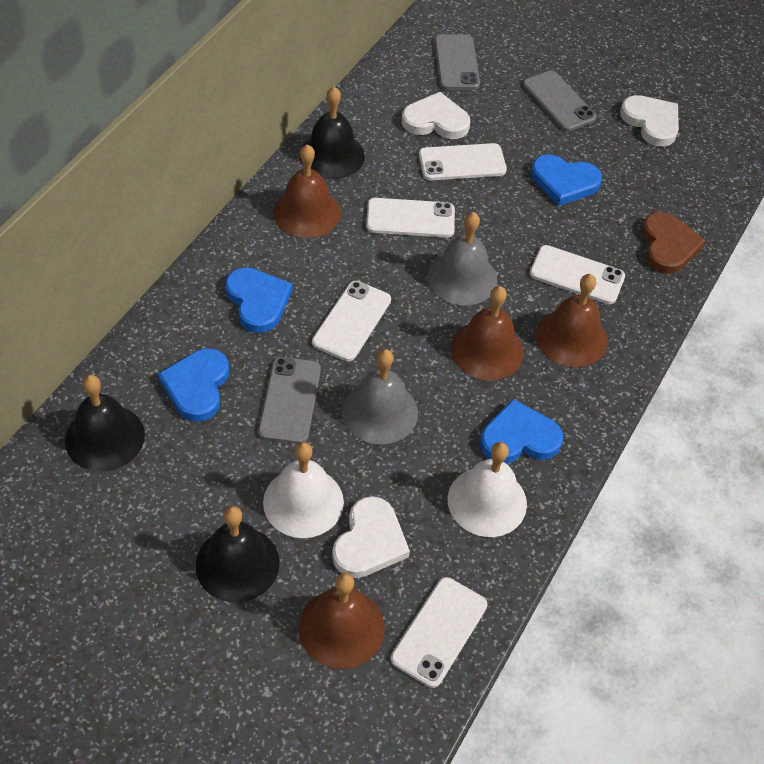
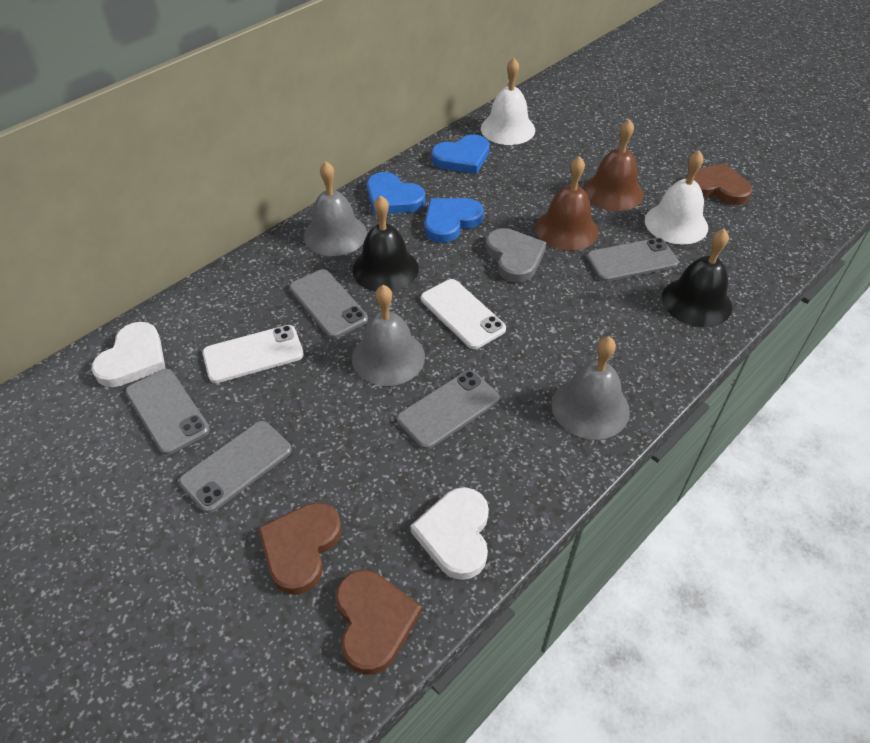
black bell: [65,375,145,471] [195,506,280,603] [299,87,365,179] = 3 -> [352,195,419,292] [662,229,732,327] = 2
blue heart: [158,349,229,421] [225,267,292,333] [480,399,563,463] [531,154,602,206] = 4 -> [367,172,425,215] [425,198,484,243] [431,134,490,174] = 3
brown bell: [273,144,341,238] [299,573,385,669] [451,286,523,380] [536,274,608,367] = 4 -> [535,156,599,251] [583,119,644,211] = 2
brown heart: [642,212,706,274] = 1 -> [258,502,342,595] [335,570,422,675] [686,163,753,205] = 3
grey bell: [342,349,418,444] [428,212,497,305] = 2 -> [304,161,367,256] [352,285,425,386] [552,337,630,440] = 3
grey heart: none = 0 -> [485,228,547,283] = 1
grey phone: [258,357,321,444] [434,34,480,90] [523,70,597,132] = 3 -> [125,369,210,455] [179,421,292,513] [289,269,368,338] [397,370,500,449] [587,238,679,282] = 5
white heart: [332,496,410,578] [402,92,470,139] [620,95,679,147] = 3 -> [92,322,166,387] [410,487,489,580] = 2
white phone: [312,281,391,362] [366,198,455,238] [391,577,487,688] [419,143,507,180] [530,245,625,304] = 5 -> [202,325,304,383] [421,279,506,349] = 2

